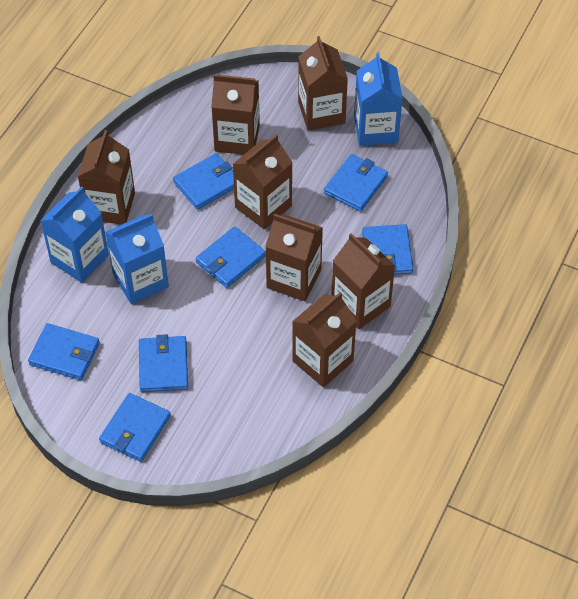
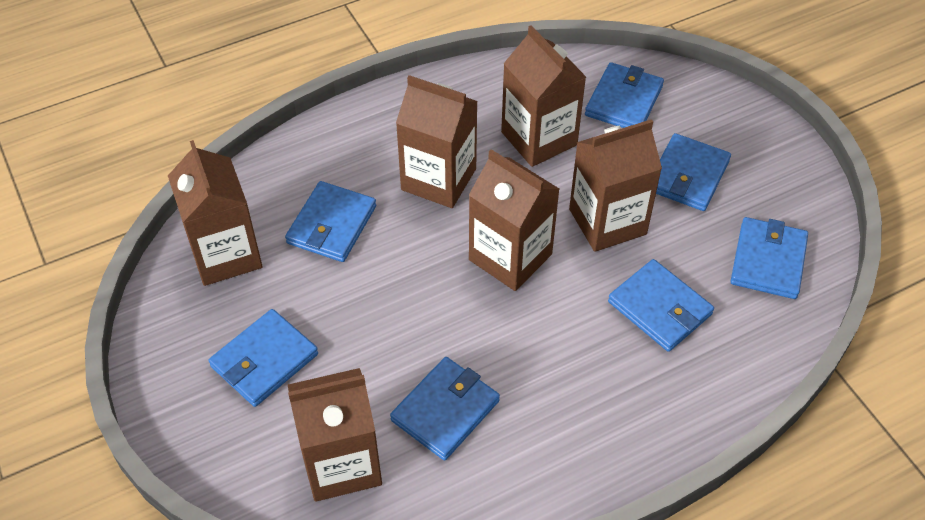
blue carton: [40,186,109,283] [105,214,169,304] [354,52,403,146] = 3 -> none = 0
brown carton: [78,130,135,225] [211,74,260,155] [233,135,293,229] [265,214,323,301] [292,292,357,387] [298,36,348,131] [332,233,395,329] = 7 -> [168,140,263,286] [288,368,382,502] [396,75,478,208] [469,149,559,291] [501,25,586,167] [569,119,662,252] = 6

